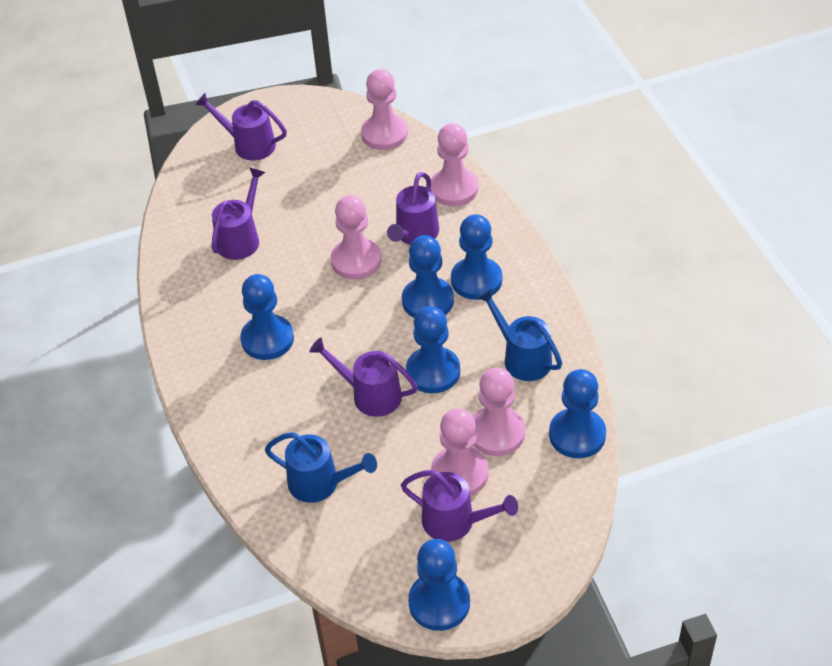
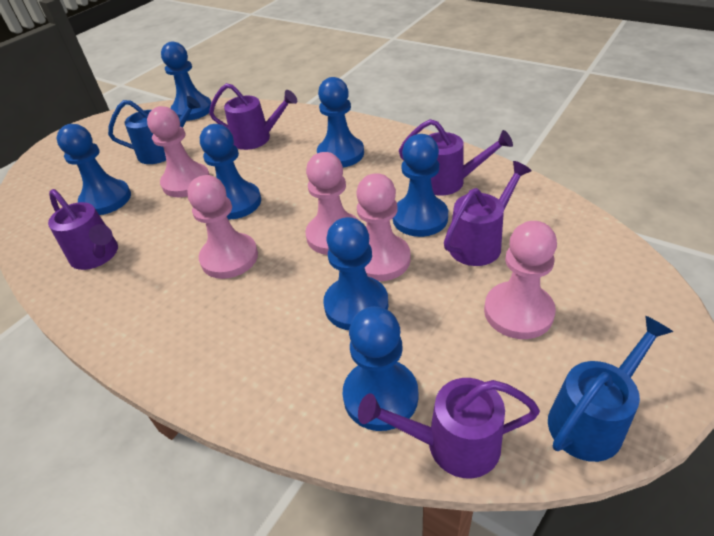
blue pawn: [240,274,294,360] [402,235,454,318] [406,306,460,393] [408,539,470,631] [451,214,502,300] [549,369,606,458] = 6 -> [57,124,131,215] [161,41,211,121] [200,124,261,219] [317,77,364,167] [323,217,388,330] [343,306,418,431] [393,134,448,237] = 7

